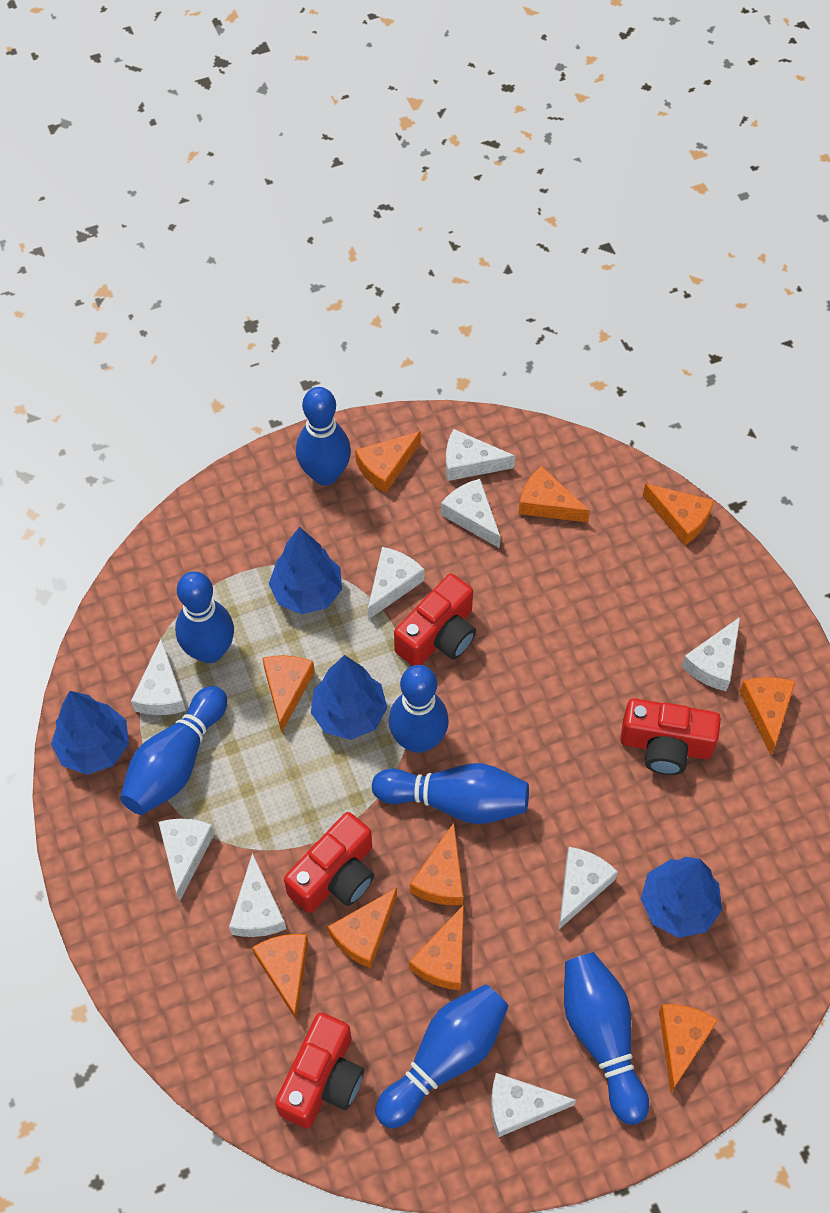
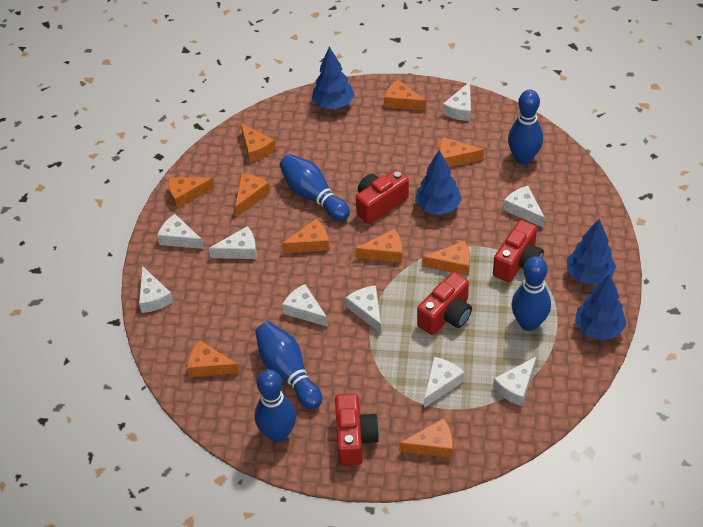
blue bowling pin: [120,686,227,815] [175,571,234,663] [296,387,351,486] [372,763,529,824] [375,984,509,1128] [389,665,449,753] [564,952,649,1124] = 7 -> [255,322,322,409] [255,369,296,442] [279,154,350,221] [508,90,543,165] [511,256,551,331] = 5

